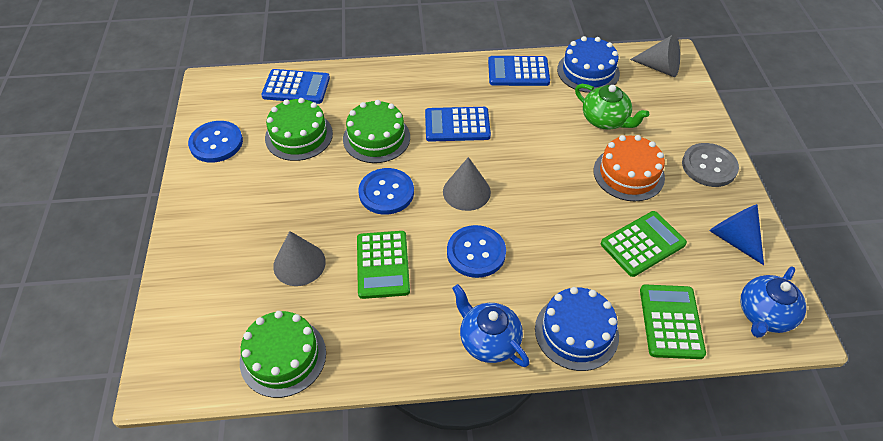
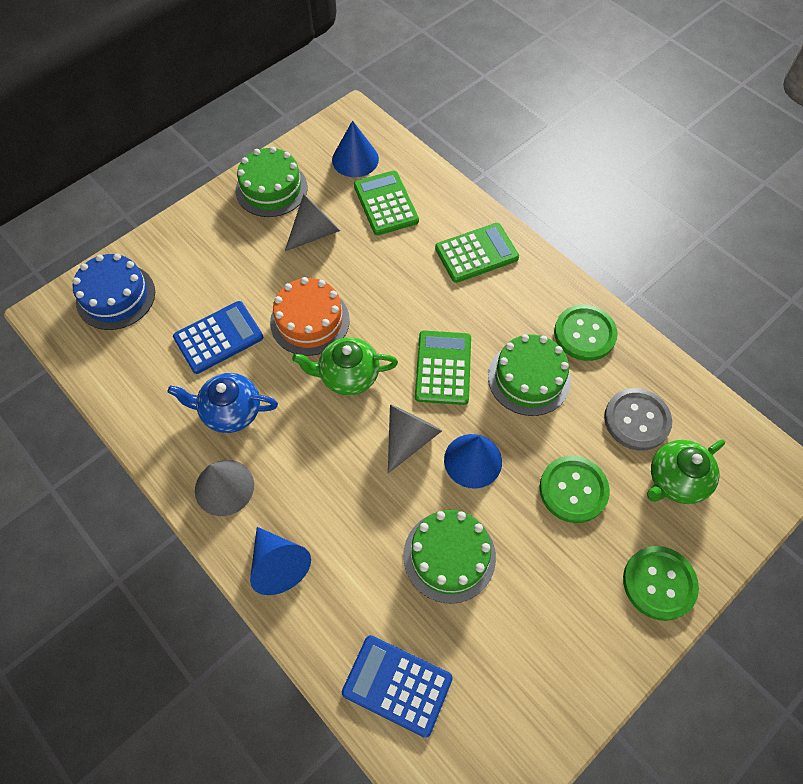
blue button: [188,121,243,163] [358,168,414,215] [447,225,506,278] = 3 -> none = 0
blue cake: [535,287,619,371] [557,36,620,93] = 2 -> [73,253,155,330] = 1
blue calculator: [261,69,330,104] [425,107,491,142] [488,56,550,86] = 3 -> [173,301,263,374] [342,635,453,738] = 2
blue cone: [709,204,764,265] = 1 -> [250,527,311,595] [332,121,379,177] [444,434,502,489] = 3
blue teapot: [452,284,529,367] [740,266,806,338] = 2 -> [168,373,278,433] = 1
green button: none = 0 -> [539,456,610,523] [554,305,618,361] [623,546,699,621] = 3
green teapot: [575,84,649,130] = 1 -> [292,337,398,396] [647,439,725,504] = 2

